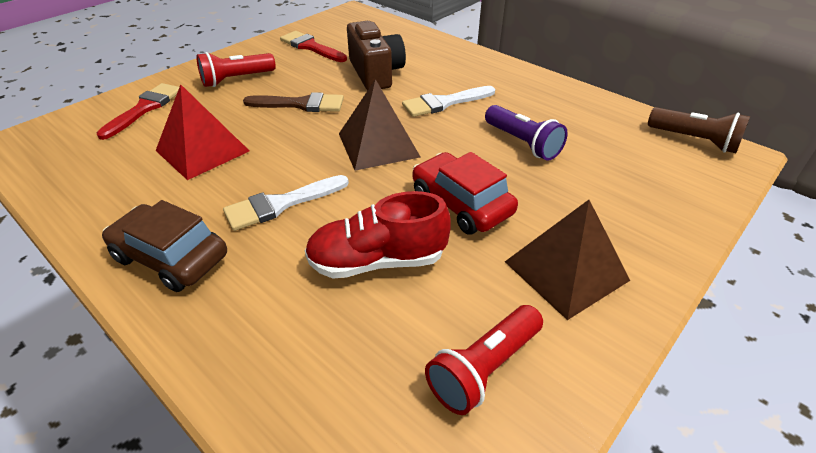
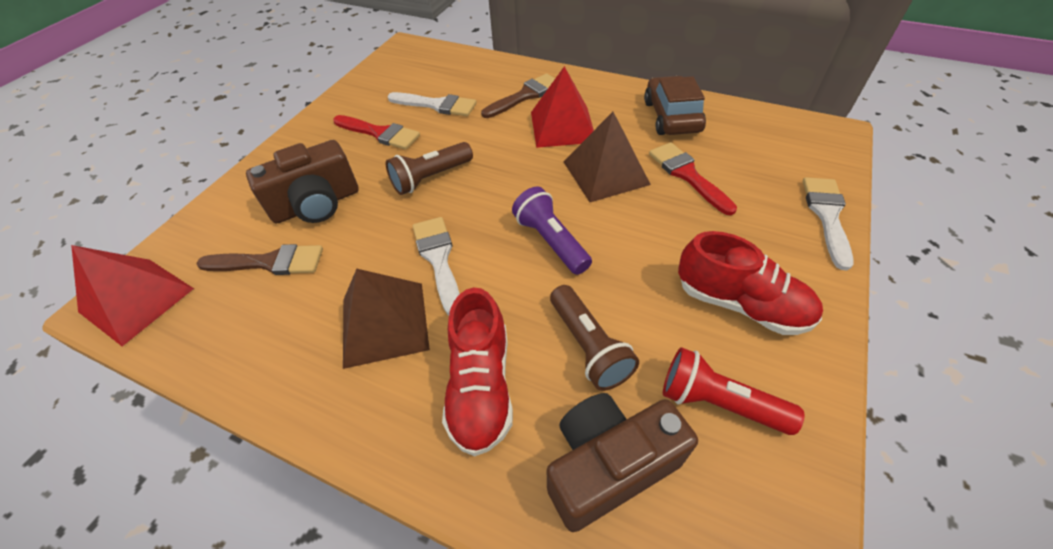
brown brush: [243,92,344,112] = 1 -> [196,244,323,275] [481,73,555,118] = 2
brown camera: [347,21,406,90] = 1 -> [246,140,359,224] [547,393,698,532] = 2
brown flashlight: [648,107,750,153] = 1 -> [386,142,473,195] [550,285,639,391] = 2
red car: [413,152,518,235] = 1 -> none = 0
red flashlight: [196,52,276,87] [425,305,543,415] = 2 -> [663,347,805,435] = 1
red pyramid: [156,84,249,180] = 1 -> [71,245,194,346] [531,66,594,148] = 2
red shoe: [305,191,451,279] = 1 -> [442,288,513,456] [678,231,823,335] = 2
white brush: [223,175,349,231] [402,86,495,117] = 2 -> [388,92,477,116] [413,217,460,316] [803,177,854,271] = 3

